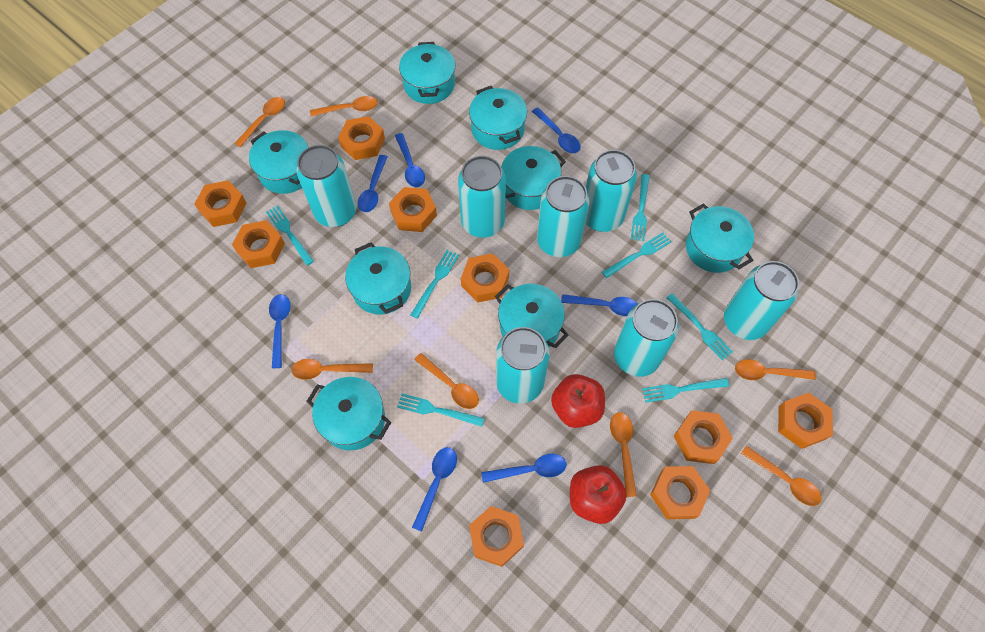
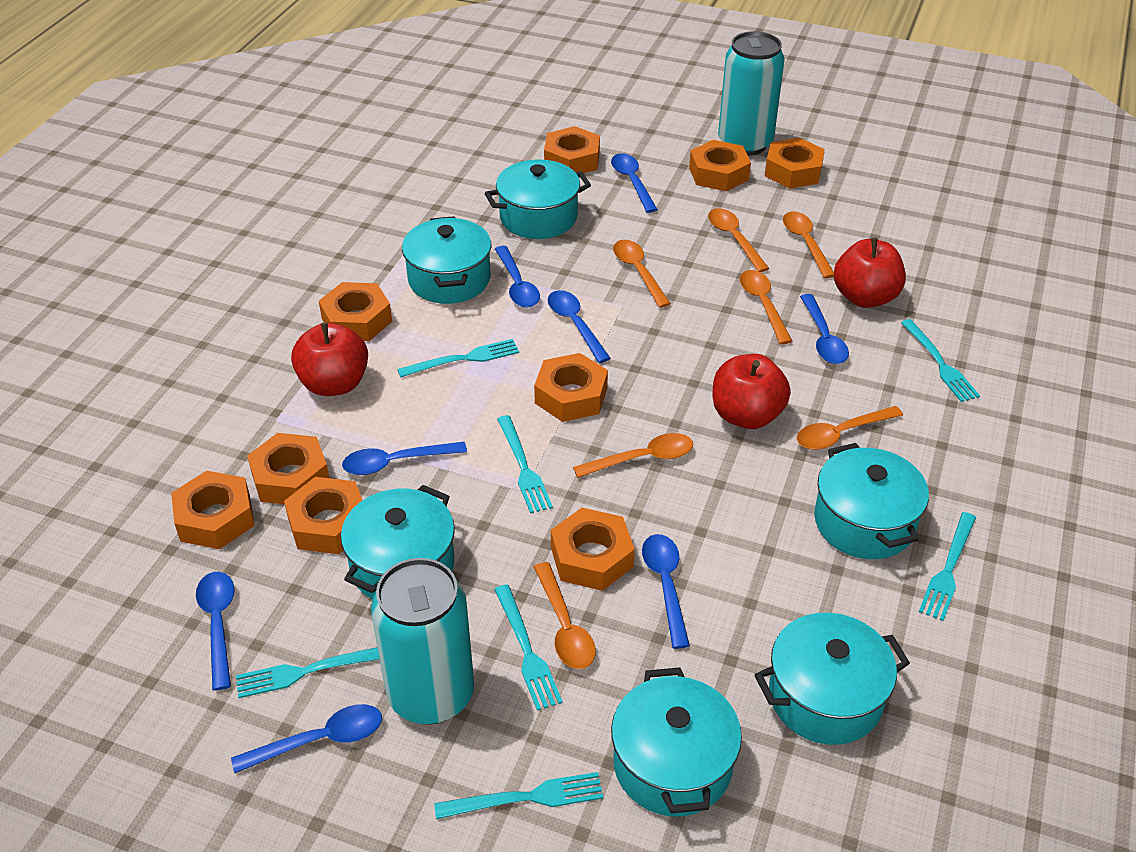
blue spoon: [269,294,290,368] [358,155,388,212] [395,133,425,187] [412,447,457,532] [481,454,566,483] [532,107,581,153] [561,294,637,316] = 7 -> [196,572,235,691] [231,704,382,773] [342,442,467,475] [495,246,540,307] [548,290,611,363] [611,153,658,213] [642,534,690,649] [800,294,849,364] = 8
red apple: [551,374,605,428] [570,465,627,524] = 2 -> [291,322,368,396] [712,354,791,429] [834,238,906,308] = 3
turquoise can: [297,145,356,227] [458,156,506,238] [496,327,550,403] [537,176,590,257] [585,150,637,232] [614,299,679,377] [724,261,799,340] = 7 -> [371,558,474,724] [718,31,785,156] = 2
turquoise pot: [249,130,309,194] [307,377,391,450] [345,242,411,315] [399,42,455,104] [469,86,527,150] [495,284,568,348] [501,146,566,210] [686,203,754,273] = 8 -> [341,485,455,599] [402,216,491,304] [485,159,591,239] [611,667,742,816] [755,613,910,745] [814,443,929,559] = 6

